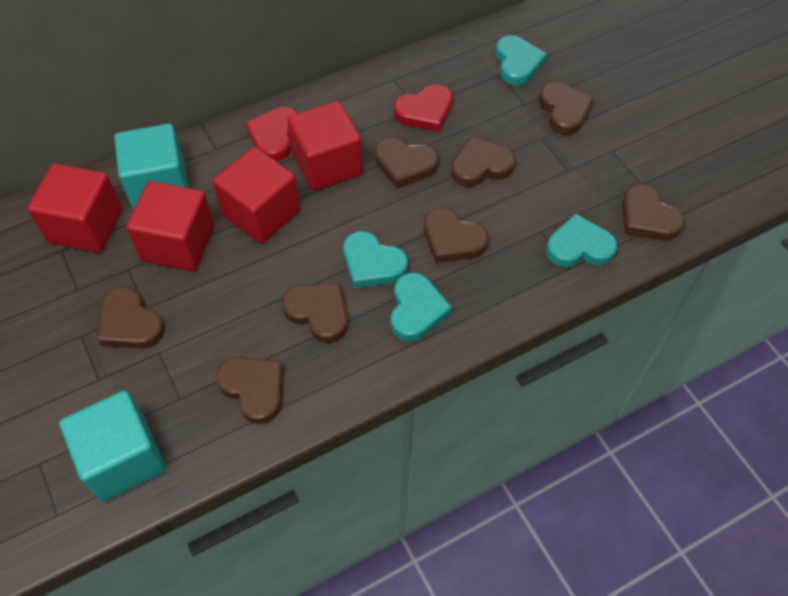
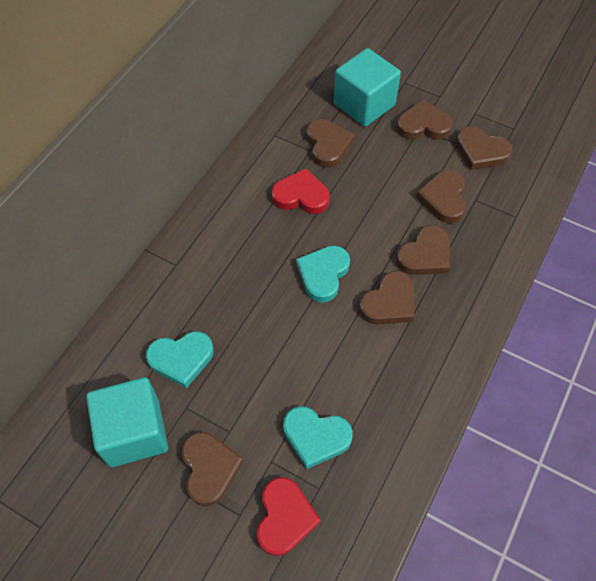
brown heart: [97,287,165,349] [216,357,283,424] [282,283,348,343] [375,138,439,188] [424,208,488,263] [451,136,515,187] [539,82,594,135] [622,184,685,240] = 8 -> [181,432,244,506] [307,119,354,168] [359,271,414,325] [396,100,453,140] [396,225,450,275] [416,170,466,223] [456,126,512,170] = 7
red cube: [27,164,122,253] [126,181,215,271] [212,147,300,244] [287,101,362,191] = 4 -> none = 0
turquoise heart: [343,231,408,288] [390,273,452,341] [495,35,547,85] [546,214,617,267] = 4 -> [146,331,214,388] [283,406,353,469] [296,246,350,303] = 3

